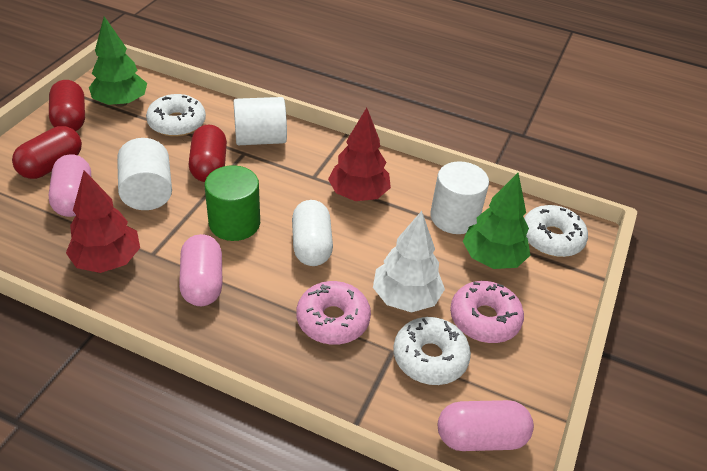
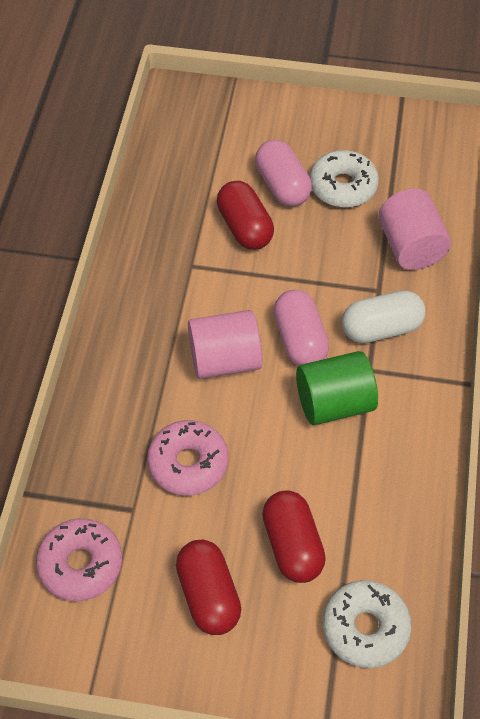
green tree: [89,16,147,107] [463,173,530,269] = 2 -> none = 0
pink capsule: [49,154,91,217] [179,234,223,306] [438,400,534,451] = 3 -> [255,140,312,206] [273,290,329,366] = 2
pink cylinder: none = 0 -> [188,310,262,379] [378,189,451,270] = 2
red tree: [66,170,140,273] [328,108,391,201] = 2 -> none = 0
white cylinder: [117,138,172,210] [233,97,287,145] [430,161,489,234] = 3 -> none = 0
white donut: [146,94,206,137] [393,317,471,385] [524,205,588,257] = 3 -> [310,150,379,208] [323,580,412,668] = 2
white tree: [373,211,445,312] = 1 -> none = 0

